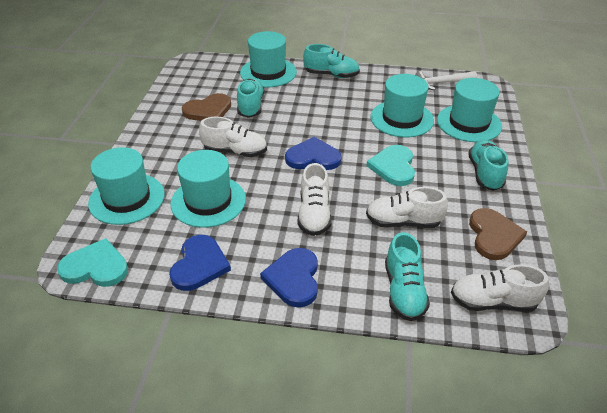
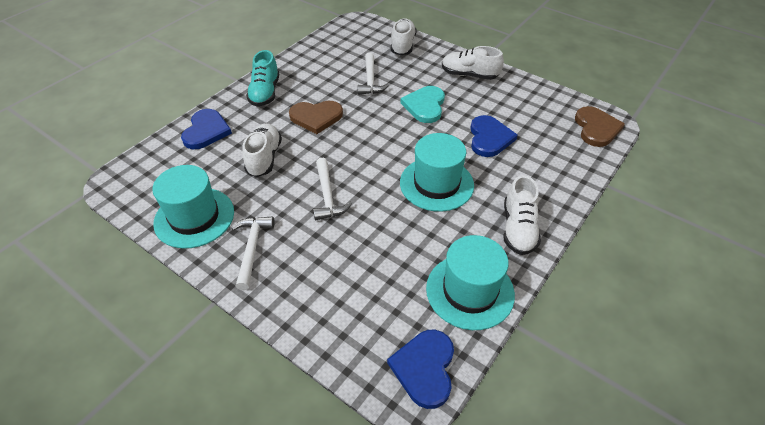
turquoise hat: [88,147,165,225] [170,150,246,228] [240,31,297,87] [370,74,434,137] [437,78,502,142] = 5 -> [152,165,234,249] [400,133,474,212] [426,235,515,330] = 3
turquoise heart: [57,238,128,287] [366,145,415,186] = 2 -> [401,86,445,123] = 1
turquoise shoe: [237,77,264,118] [303,44,360,78] [385,232,430,321] [468,140,508,191] = 4 -> [246,50,279,107] = 1
white hammer: [415,71,477,90] = 1 -> [232,216,275,290] [313,158,352,220] [357,52,389,95] = 3

